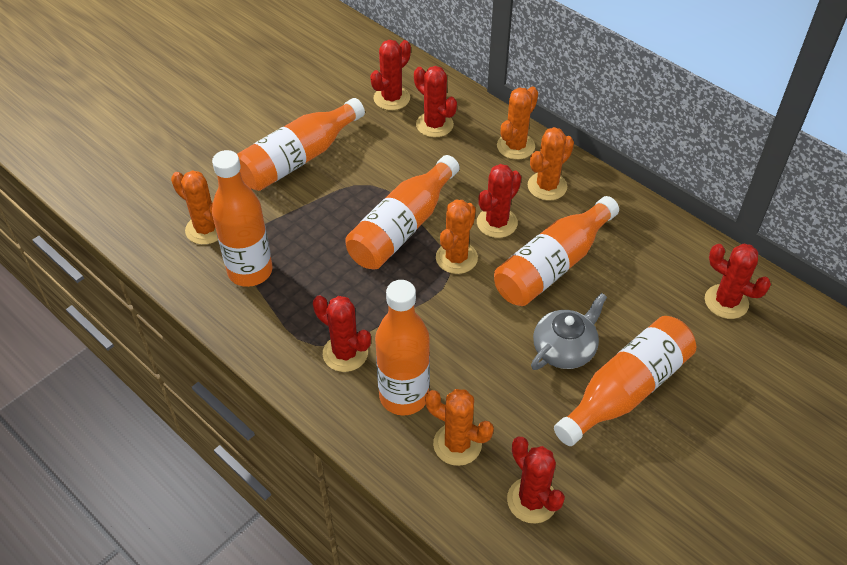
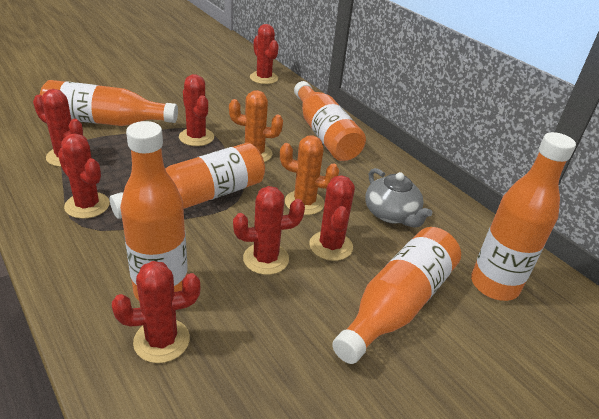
orange cactus: [171,170,218,245] [425,389,494,466] [436,199,478,274] [497,86,538,160] [528,127,574,201] = 5 -> [229,90,283,162] [280,136,339,215] = 2
red cactus: [313,295,371,372] [370,40,411,110] [414,66,457,138] [477,164,521,238] [507,437,565,524] [705,244,771,319] = 6 -> [33,89,83,167] [58,134,110,219] [112,261,200,363] [179,74,214,146] [233,186,305,275] [250,24,279,84] [309,175,355,261] = 7

